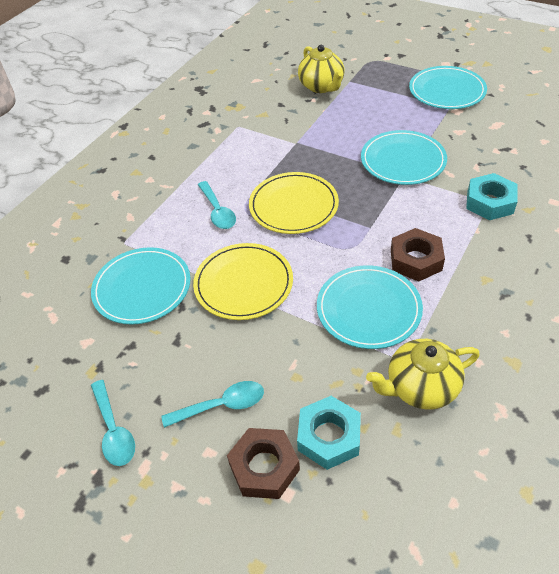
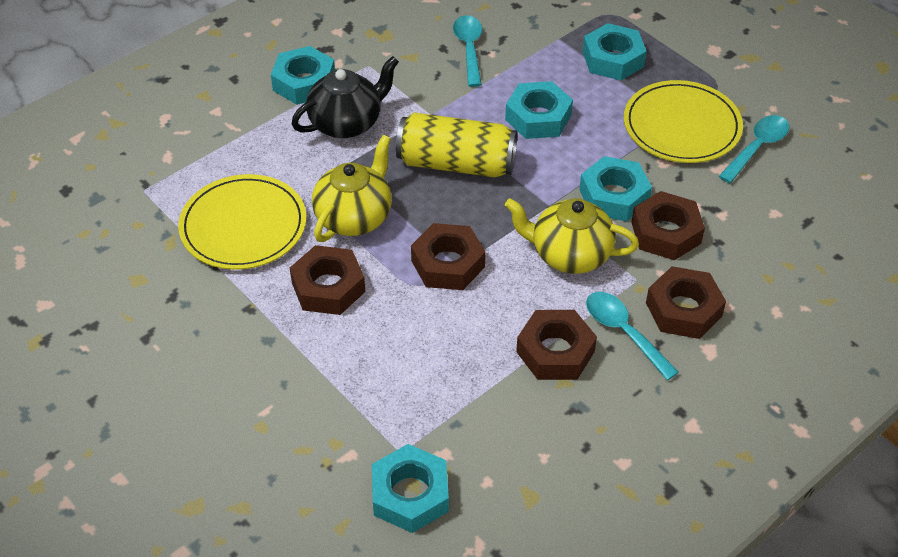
black teapot: none = 0 -> [292,56,399,138] = 1
brown nut: [227,428,300,499] [391,228,445,282] = 2 -> [290,245,365,315] [411,223,486,290] [516,310,597,380] [631,191,705,260] [646,266,726,339] = 5
turquoise nut: [297,396,361,470] [466,173,518,220] = 2 -> [271,46,335,105] [372,444,449,533] [505,81,573,139] [579,156,652,221] [583,23,647,80] = 5
turquoise plate: [91,247,190,325] [317,265,423,349] [361,130,447,185] [409,66,487,109] = 4 -> none = 0
yellow can: none = 0 -> [396,113,517,177] = 1

